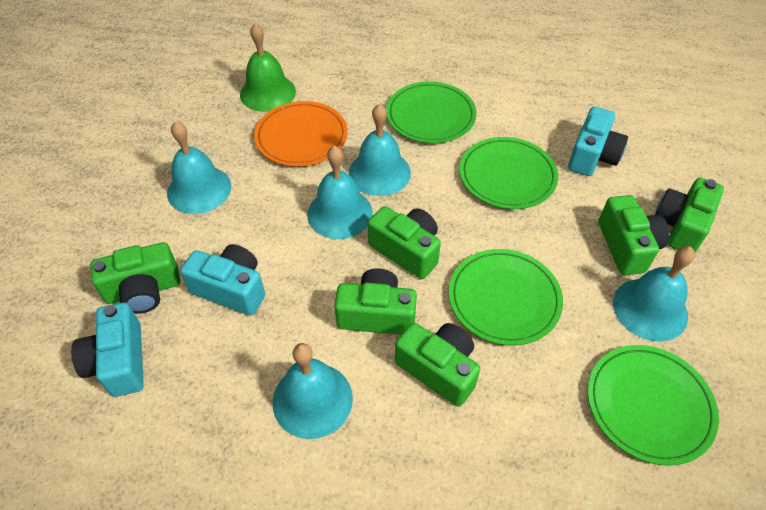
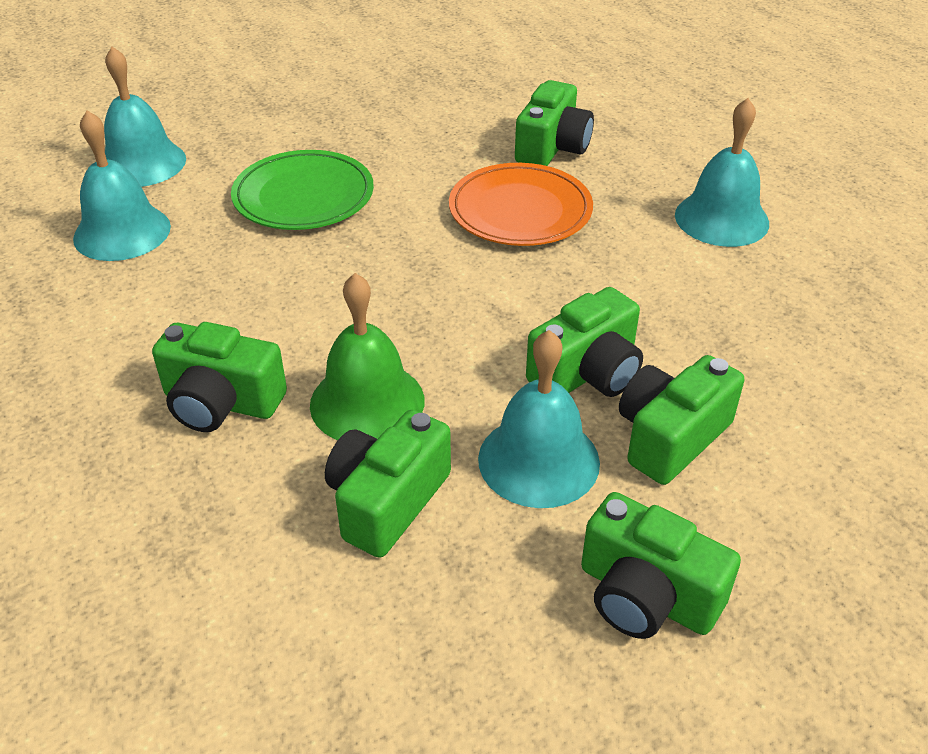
green plate: [386,81,477,143] [449,249,563,345] [460,137,558,209] [588,345,719,466] = 4 -> [231,150,374,230] = 1
turquoise bell: [167,121,231,214] [273,343,353,439] [307,146,373,239] [349,104,411,196] [613,246,695,341] = 5 -> [73,110,171,261] [104,47,186,187] [478,330,600,508] [675,98,769,247] = 4
turquoise camera: [71,303,144,397] [180,244,265,315] [568,107,628,176] = 3 -> none = 0

